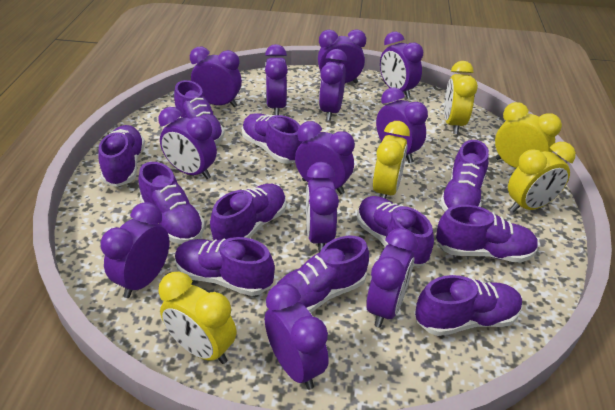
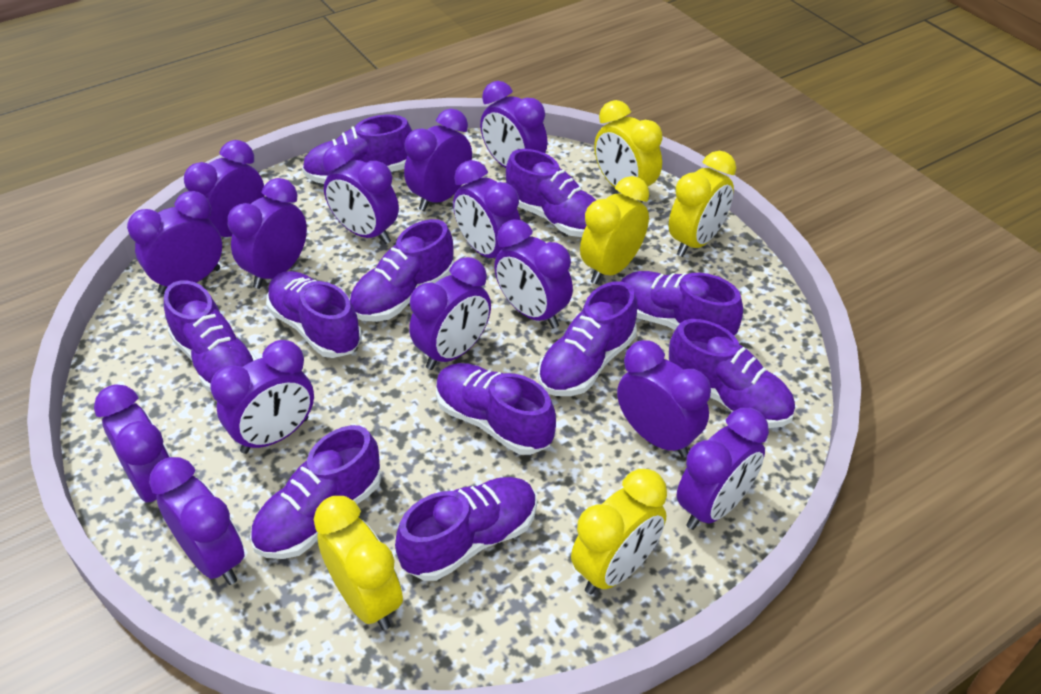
purple clock: [101,202,170,298] [158,107,217,179] [190,47,242,107] [265,44,288,115] [265,283,329,390] [295,121,355,194] [306,162,339,252] [318,29,366,84] [319,49,347,121] [366,228,417,328] [376,87,428,163] [380,32,423,98] = 12 -> [94,384,171,503] [127,191,222,294] [149,457,245,585] [184,140,264,237] [210,340,314,454] [228,178,307,289] [322,145,399,244] [404,109,472,211] [409,257,491,370] [453,160,521,258] [480,81,548,168] [494,219,573,328] [617,340,711,458] [676,408,769,530] = 14

